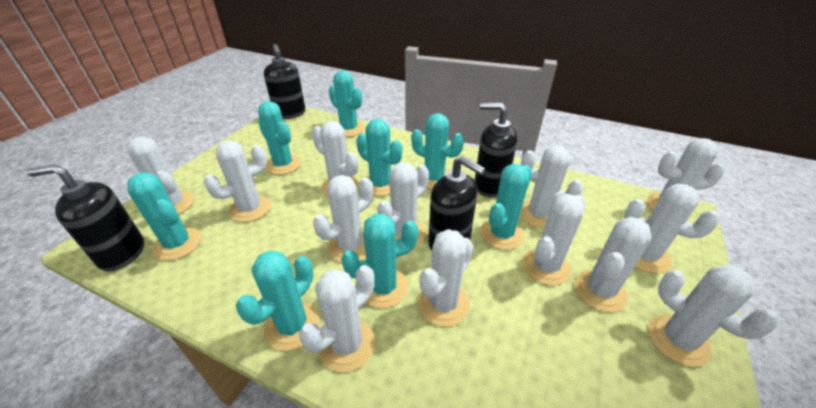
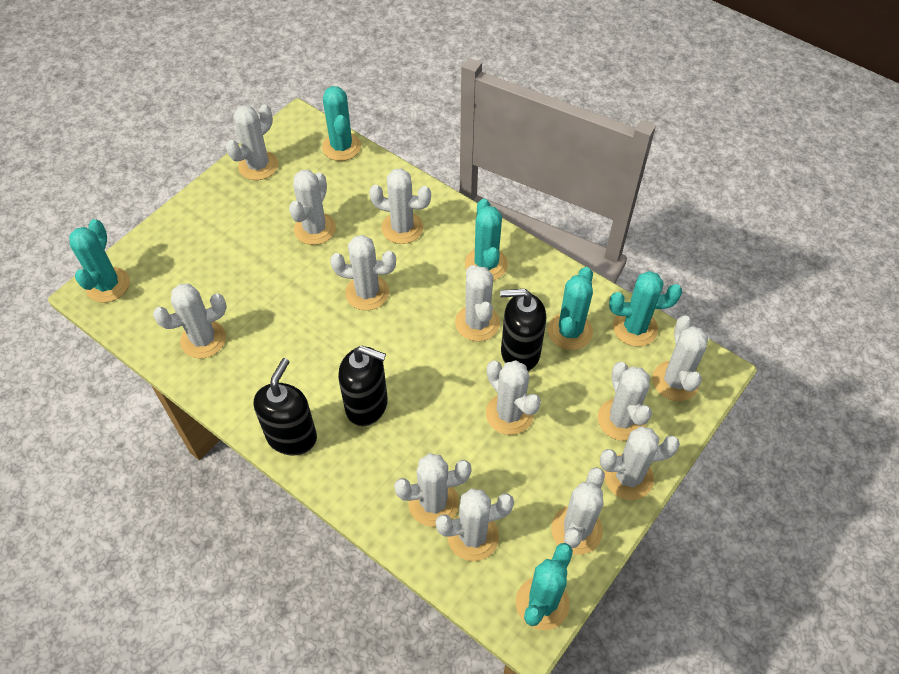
black soap dispenser: [27,164,144,271] [264,44,306,119] [428,156,485,251] [474,103,517,198] = 4 -> [254,358,317,456] [338,346,388,426] [500,289,546,371] = 3
turquoise cactus: [127,172,202,260] [236,251,320,351] [258,101,301,175] [329,70,364,137] [341,214,419,308] [356,119,402,196] [411,113,464,189] [480,164,532,250] = 8 -> [69,219,130,302] [322,86,361,161] [465,199,508,280] [516,543,573,630] [548,267,593,350] [609,271,682,347] = 6

